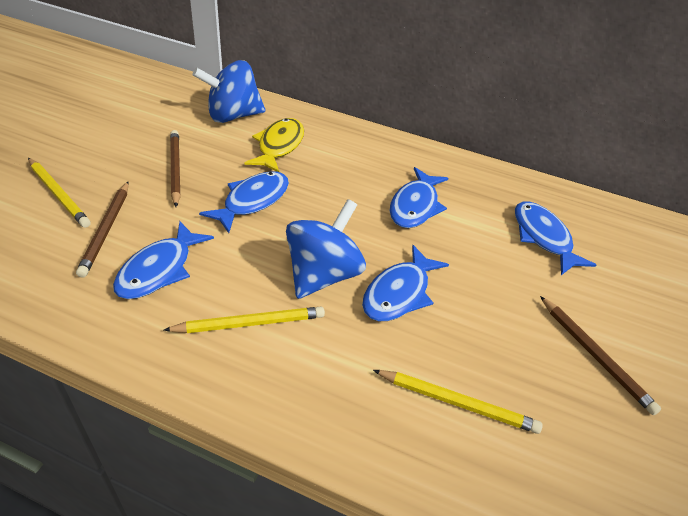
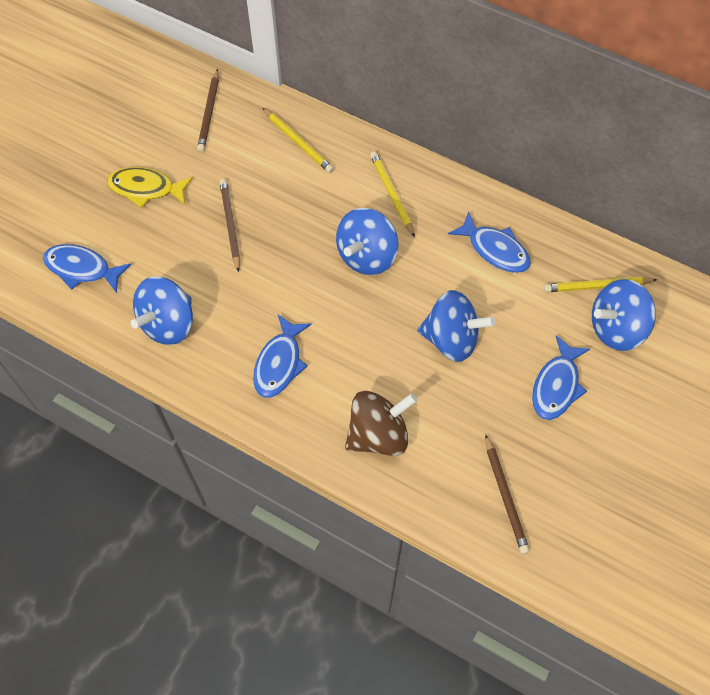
blue fish: [113,221,214,299] [199,171,289,233] [362,245,449,321] [390,167,448,228] [515,201,596,275] = 5 -> [43,244,131,293] [253,315,312,398] [448,211,531,273] [532,336,590,420] = 4
blue spinning top: [193,60,265,123] [286,199,366,299] = 2 -> [131,277,193,345] [336,208,398,275] [417,290,496,362] [592,279,656,351] = 4
brown spinning top: none = 0 -> [345,391,417,456] = 1

